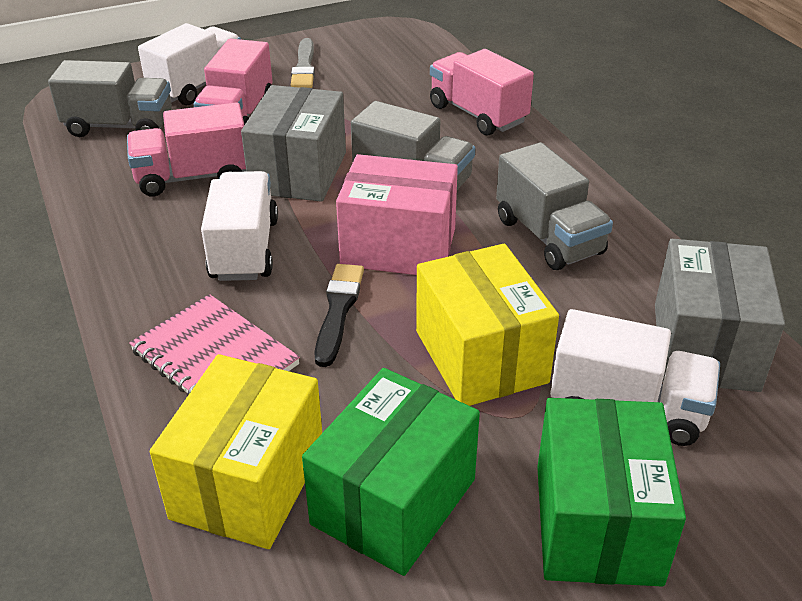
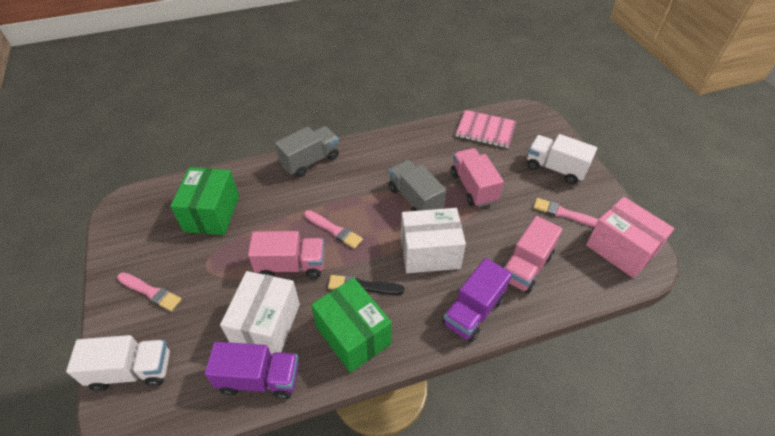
grey box: [241,85,346,202] [655,239,785,392] = 2 -> none = 0
grey brush: [291,38,315,88] = 1 -> none = 0
grey truck: [48,60,172,137] [351,101,475,190] [496,142,613,270] = 3 -> [275,126,339,177] [389,160,446,211] = 2
pink brush: none = 0 -> [117,272,182,311] [304,210,363,249] [533,198,599,227] = 3
purple truck: none = 0 -> [205,342,299,399] [442,258,512,342] = 2
white box: none = 0 -> [220,271,300,355] [401,208,466,273] = 2
white truck: [138,23,241,105] [201,171,278,281] [550,309,720,446] = 3 -> [66,335,170,391] [527,134,597,184] = 2
yellow box: [150,354,322,549] [416,244,559,406] = 2 -> none = 0

